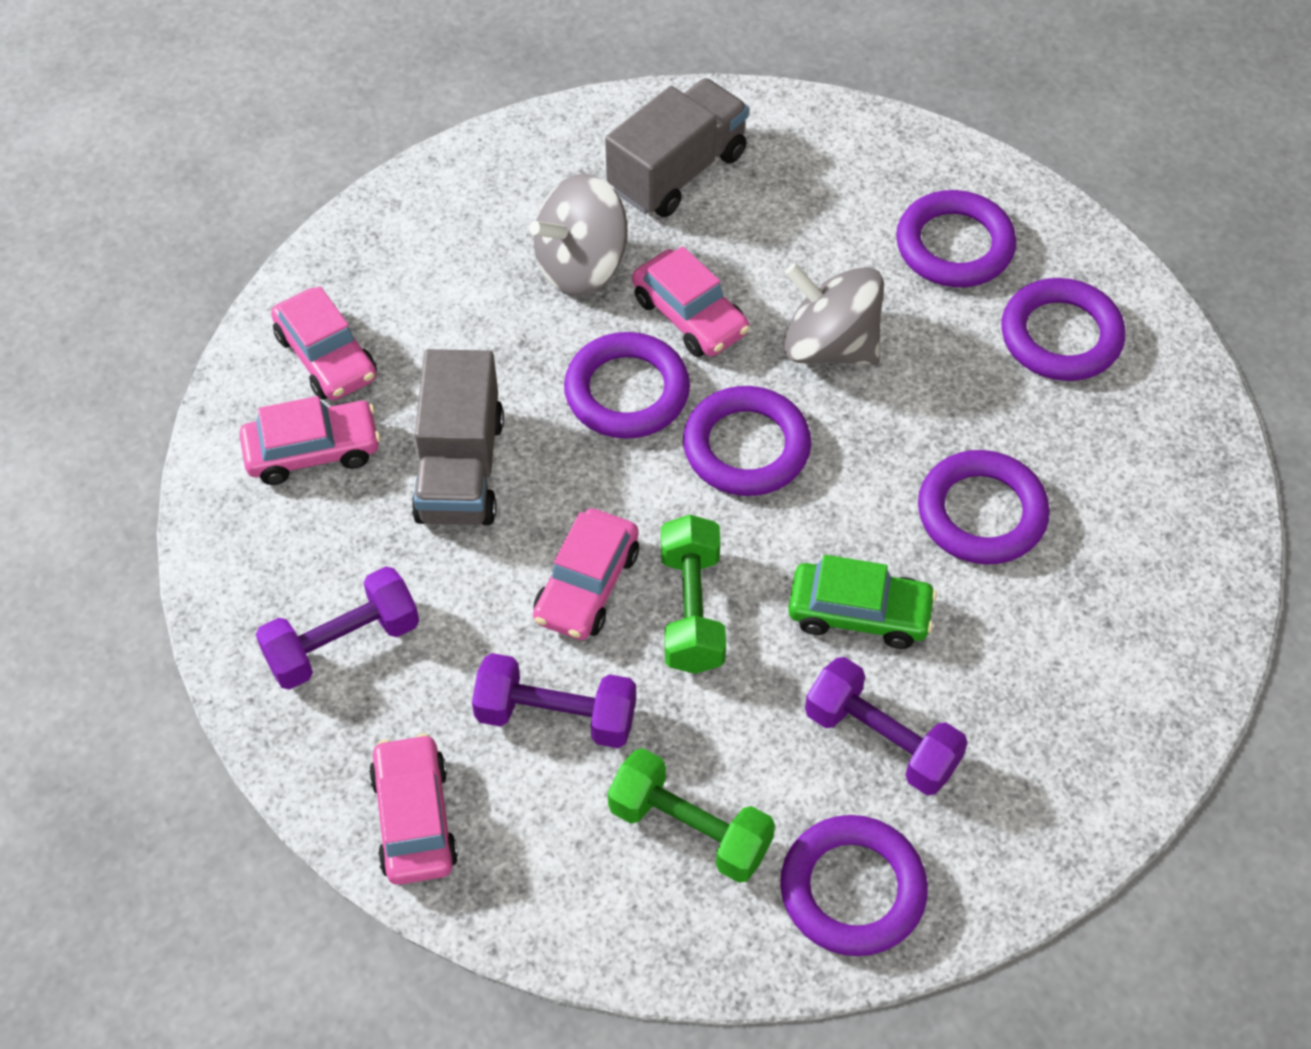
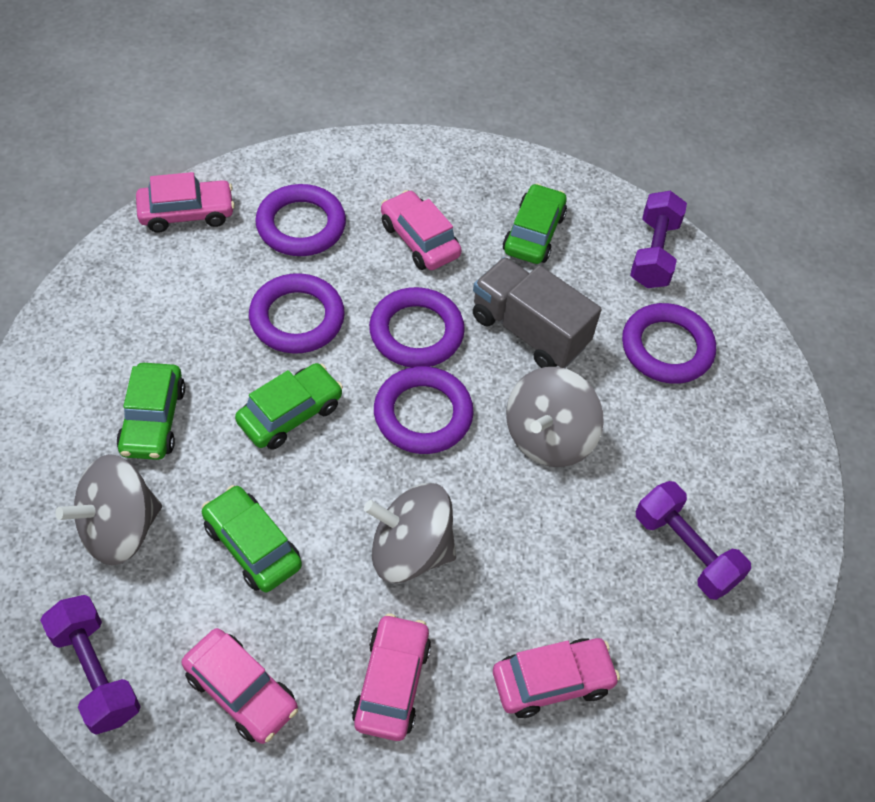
green car: [788,555,937,649] = 1 -> [116,363,185,460] [202,485,302,592] [235,363,343,450] [503,183,567,264] = 4
green dumbbell: [608,748,775,883] [661,515,726,674] = 2 -> none = 0
grey spinning top: [530,174,627,296] [783,263,884,365] = 2 -> [55,454,162,565] [364,483,456,583] [506,367,604,467] = 3
grey truck: [412,349,504,525] [605,78,749,217] = 2 -> [473,257,602,368] = 1
purple ring: [564,332,690,439] [683,386,811,496] [780,815,928,956] [896,190,1017,287] [918,450,1050,565] [1001,278,1125,381] = 6 -> [249,273,345,354] [255,184,346,256] [369,287,465,367] [374,366,474,454] [622,303,716,384] = 5

